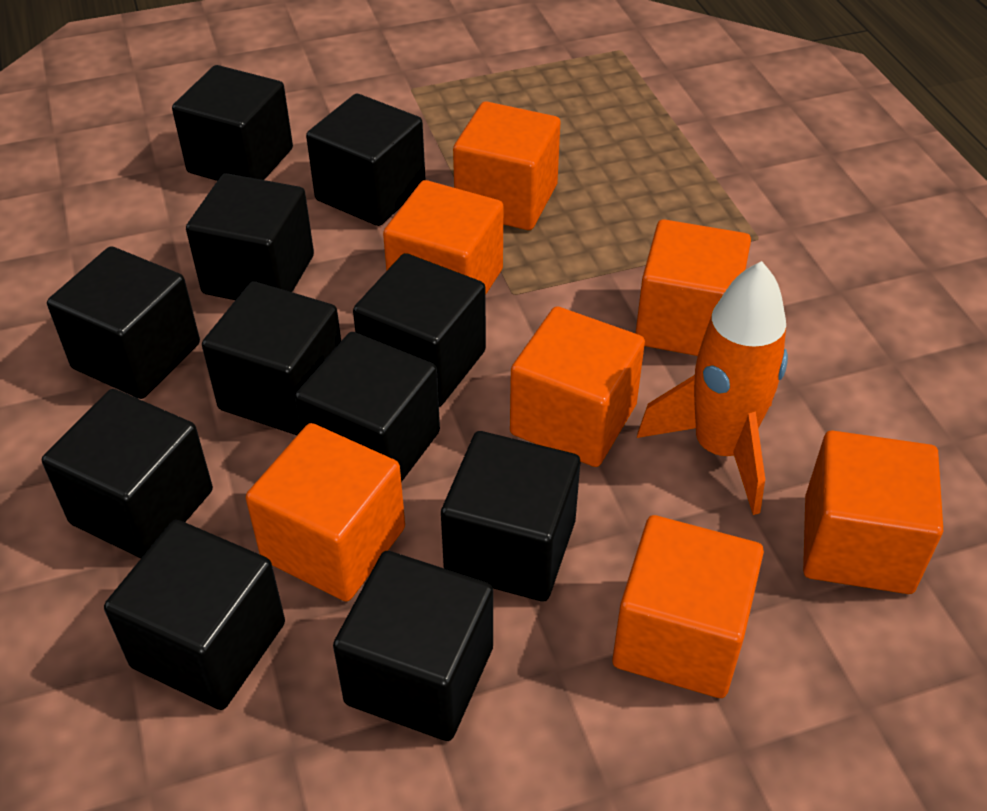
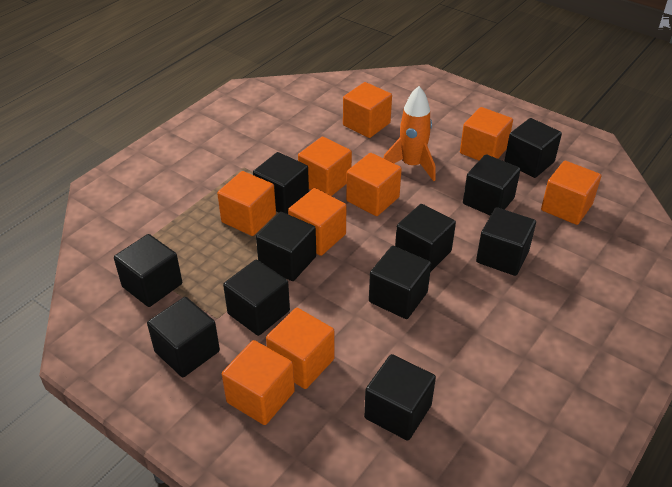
orange cube: [246,423,405,601] [383,180,503,295] [453,101,561,230] [510,306,645,467] [612,515,764,698] [635,219,751,356] [803,430,943,594] = 7 -> [217,171,276,236] [222,340,295,425] [266,308,335,389] [288,188,346,256] [298,137,352,196] [343,82,392,138] [346,153,402,216] [460,107,513,161] [541,161,601,225] = 9

